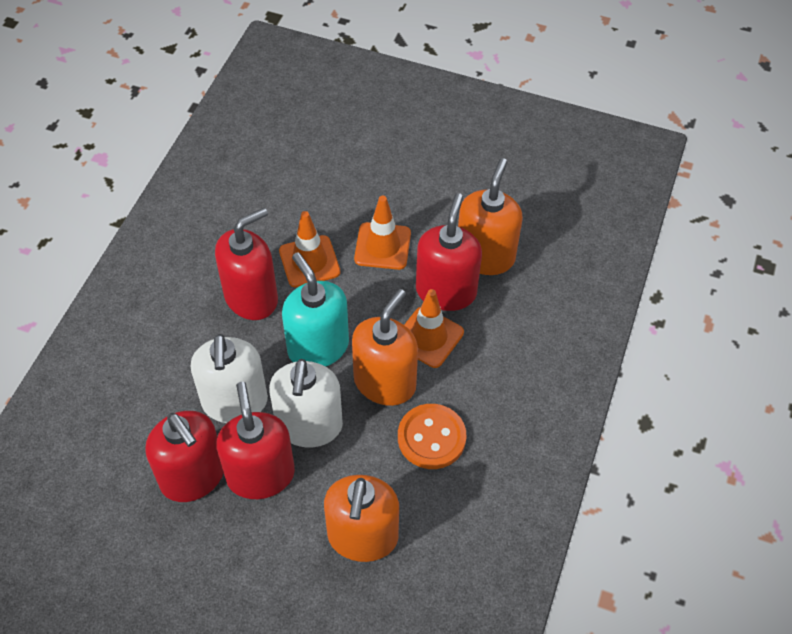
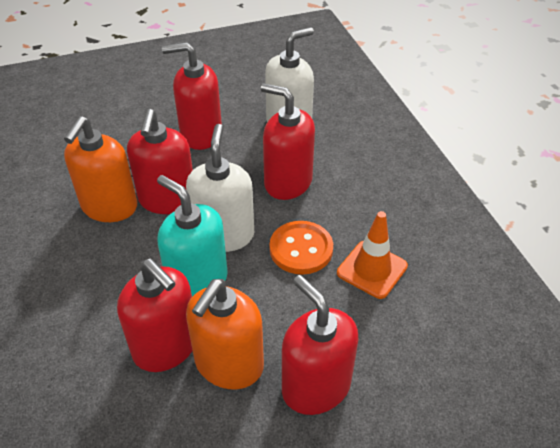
orange soap dispenser: [324,475,399,562] [352,289,418,406] [458,158,523,275] = 3 -> [64,116,137,222] [186,279,264,389] = 2
orange traffic cone: [279,211,340,287] [354,195,411,270] [404,289,464,368] = 3 -> [337,211,408,299] = 1
red soap dispenser: [145,411,224,502] [215,208,278,320] [216,382,295,499] [416,193,482,311] = 4 -> [117,259,193,372] [127,109,193,214] [162,42,222,150] [261,83,315,200] [282,275,358,415] = 5

